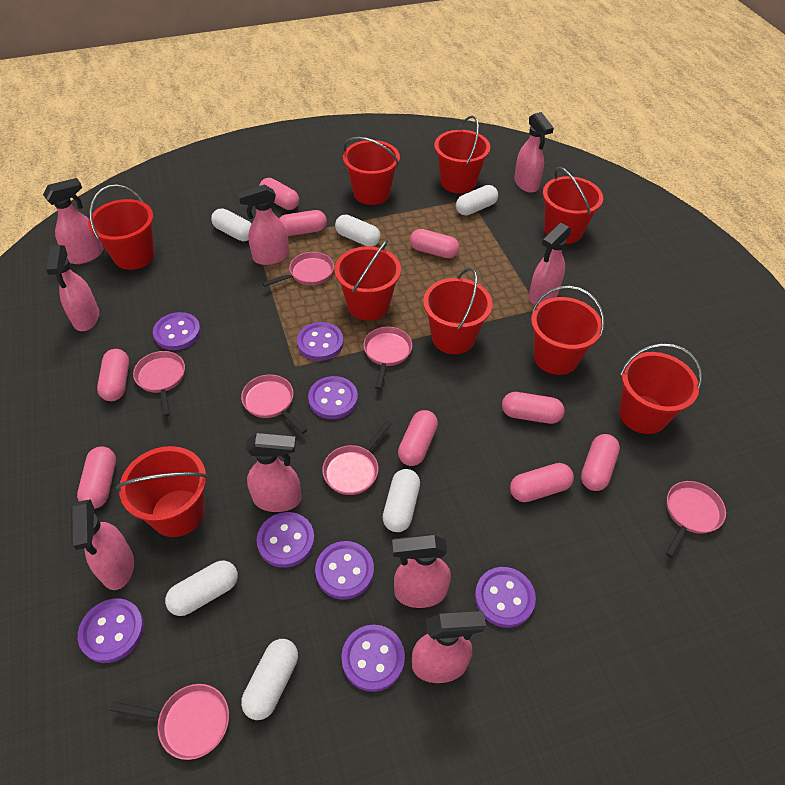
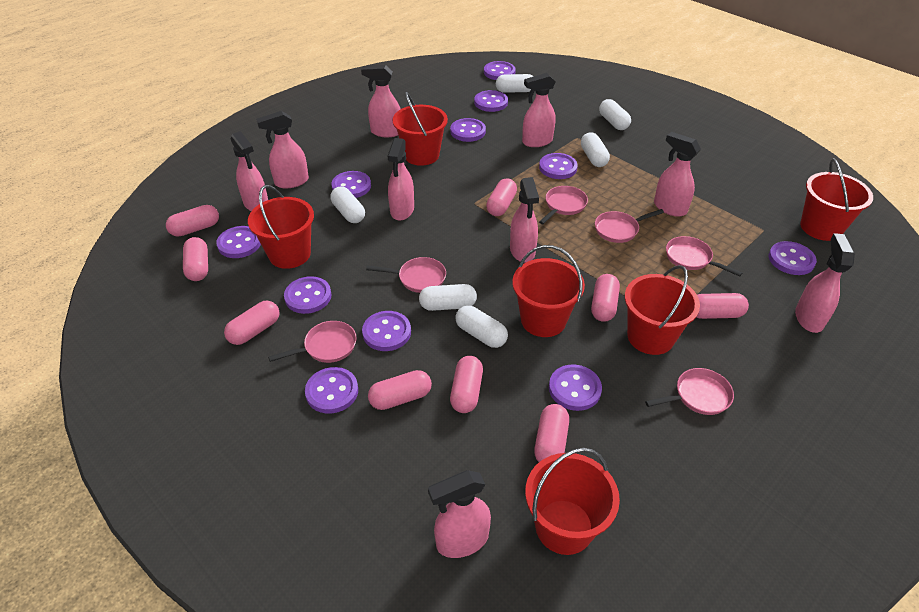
pink pan: [110,684,229,760] [133,351,185,417] [241,374,307,434] [262,252,334,287] [322,421,391,495] [363,327,412,390] [666,481,726,558] = 7 -> [268,321,357,363] [366,257,446,293] [539,186,588,224] [595,209,664,243] [645,368,734,415] [666,236,742,277] = 6
purple button: [78,598,144,663] [153,312,201,350] [257,512,315,568] [297,322,344,361] [308,376,358,419] [315,541,374,599] [341,625,405,692] [475,567,536,628] = 8 -> [216,226,261,258] [284,276,332,314] [305,367,358,414] [331,171,371,198] [362,311,411,351] [450,118,486,142] [474,90,508,112] [484,61,516,80] [539,153,578,179] [549,365,602,411] [769,241,817,275] = 11
red bucket: [88,184,155,270] [116,446,208,537] [335,239,401,321] [343,137,400,205] [423,267,492,354] [434,116,490,193] [531,286,605,375] [543,167,603,244] [619,343,702,434] = 9 -> [248,185,314,269] [392,92,448,166] [512,245,585,337] [525,448,620,555] [625,265,700,355] [800,158,873,241] = 6

